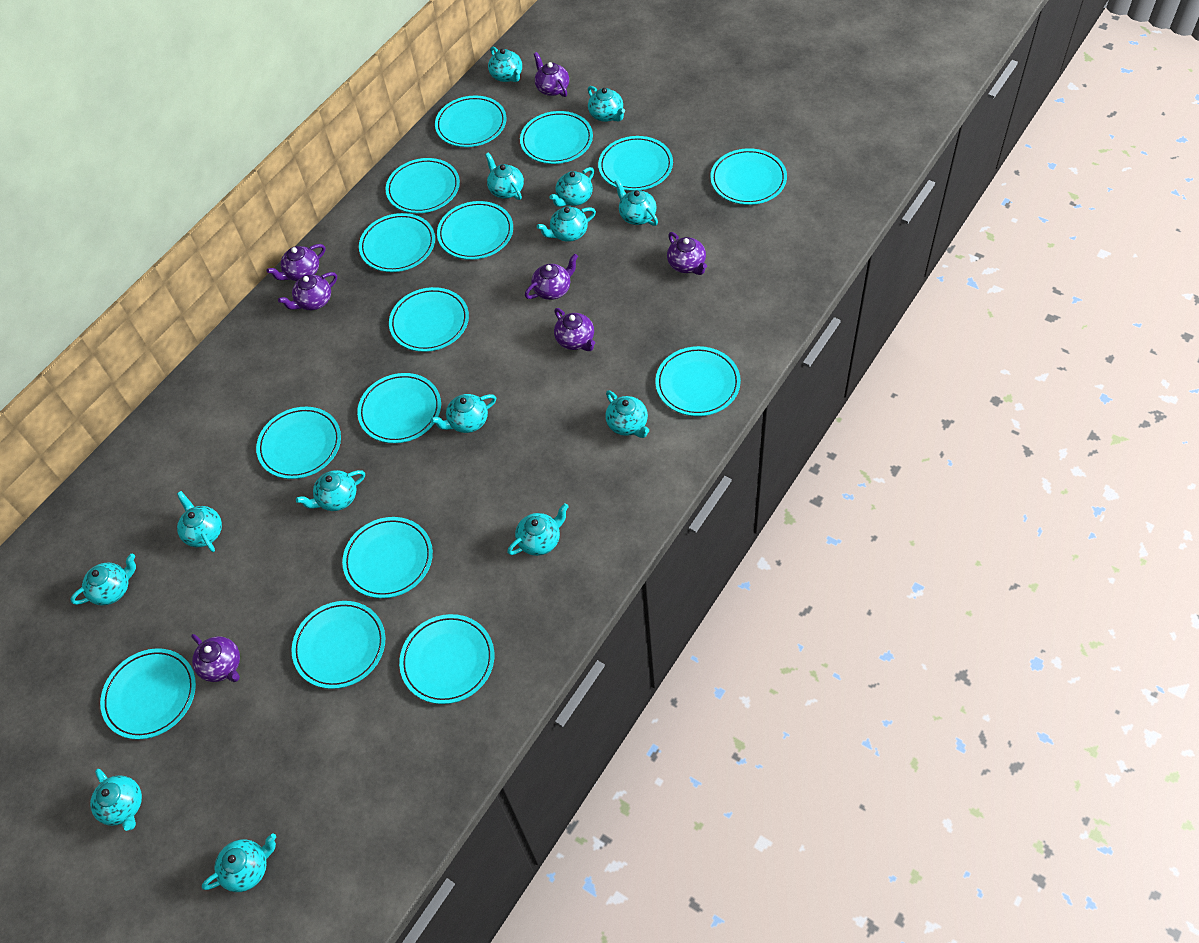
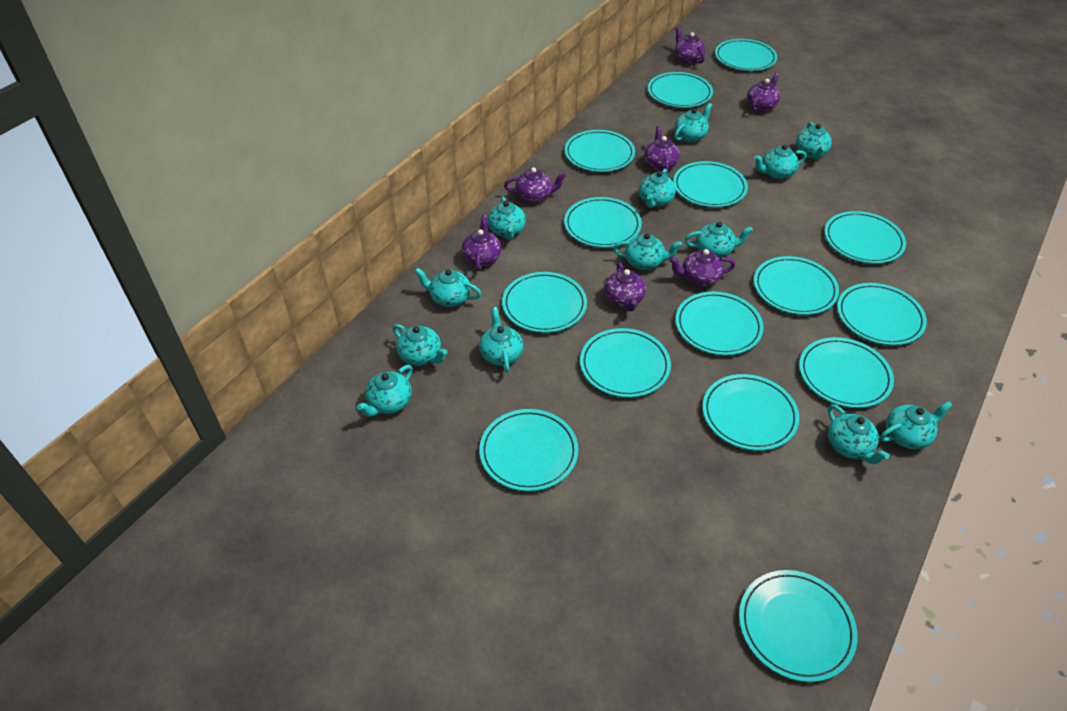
turquoise teapot: [70,554,136,606] [90,769,142,831] [177,491,222,552] [202,833,276,892] [296,470,365,511] [431,394,496,433] [485,152,524,200] [488,47,522,82] [507,503,569,556] [537,206,596,242] [549,167,594,207] [588,86,625,122] [605,390,649,438] [614,179,658,226] = 14 -> [357,365,413,417] [393,324,447,366] [414,268,481,307] [479,307,523,373] [488,196,526,240] [613,233,682,270] [639,169,676,208] [674,103,712,142] [685,221,753,258] [754,144,806,179] [796,122,832,159] [828,404,889,464] [880,401,953,449] = 13

